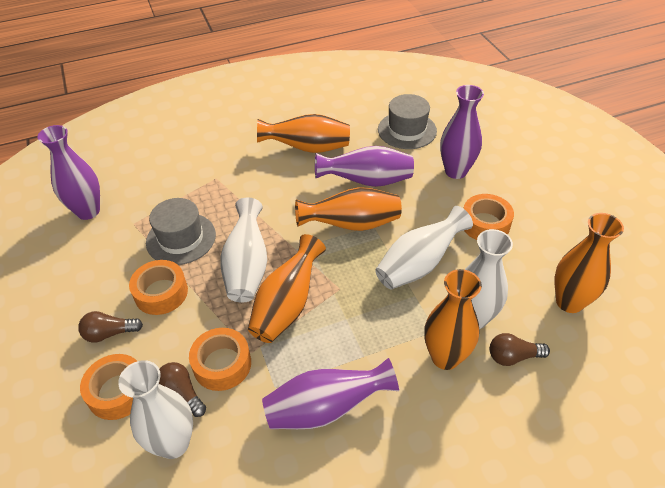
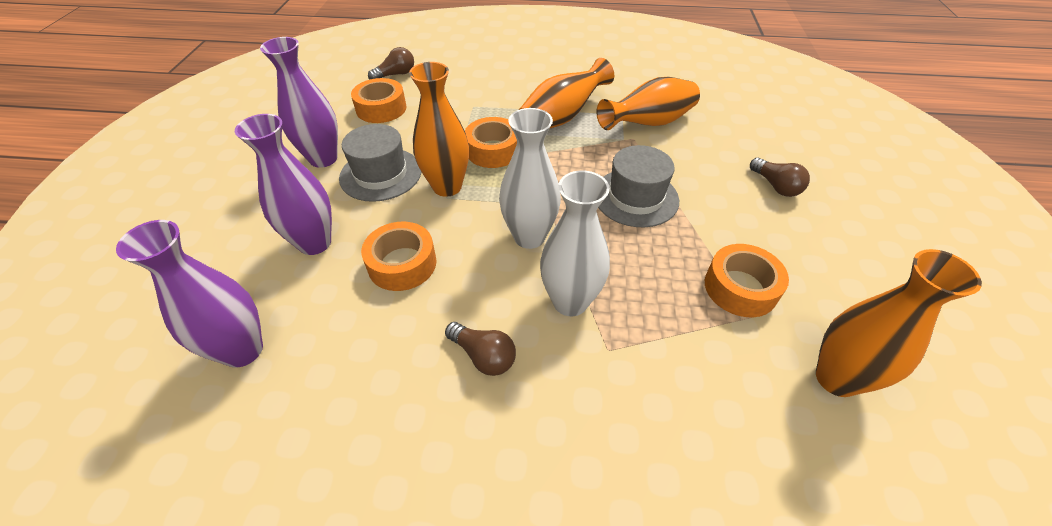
orange vase: [248,234,326,343] [257,114,350,153] [295,187,402,231] [424,269,482,370] [554,213,624,313] = 5 -> [409,62,469,197] [519,58,614,128] [596,77,700,130] [816,249,982,397] = 4
purple vase: [38,125,100,220] [262,358,399,429] [315,146,414,187] [440,85,484,179] = 4 -> [116,220,263,367] [235,114,332,255] [260,37,338,168] = 3
white vase: [118,360,193,459] [220,198,267,303] [375,206,473,289] [465,229,513,329] = 4 -> [499,108,561,249] [540,170,610,316] = 2

